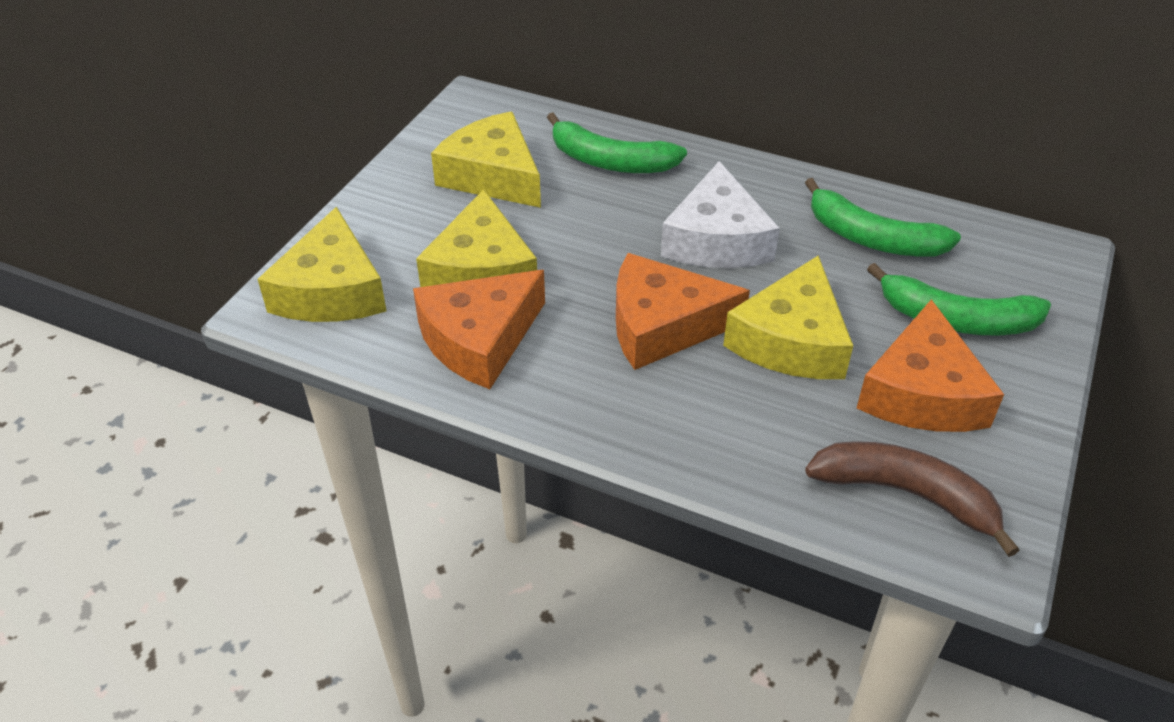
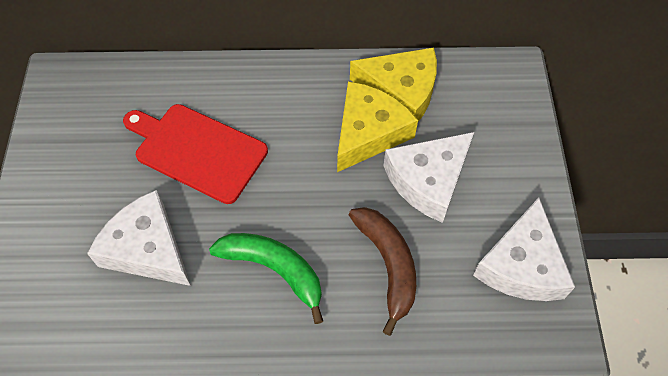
green banana: [547,113,687,173] [805,178,961,257] [867,263,1051,336] = 3 -> [209,233,323,324] = 1
orange cheese: [413,270,545,389] [616,253,750,370] [857,299,1004,432] = 3 -> none = 0
red cutting board: none = 0 -> [123,104,268,204] = 1
white cheese: [661,161,780,268] = 1 -> [87,190,191,286] [384,132,474,223] [473,198,575,301] = 3
yellow cheese: [258,207,386,322] [416,189,537,287] [431,112,541,208] [723,255,853,379] = 4 -> [337,81,418,172] [350,48,437,121] = 2

